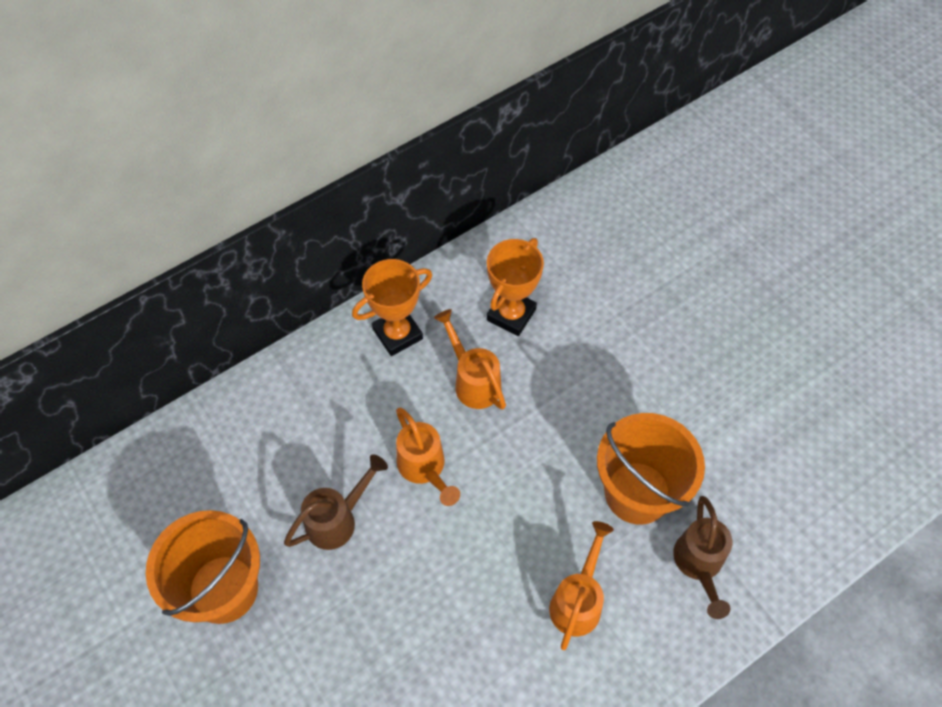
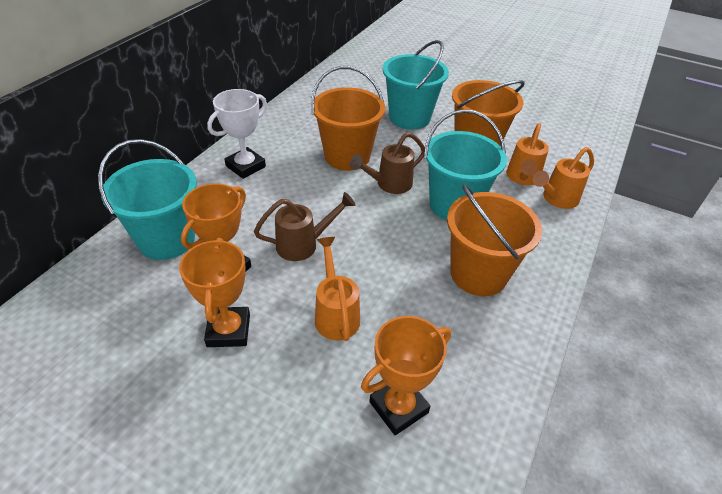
orange bucket: [146,510,260,624] [597,413,705,525] = 2 -> [311,66,385,171] [447,184,542,296] [452,80,525,146] = 3
orange trophy: [352,259,432,356] [487,238,544,336] = 2 -> [179,238,250,347] [181,183,251,271] [361,316,451,435] = 3
turquoise bucket: none = 0 -> [98,139,197,260] [382,40,449,130] [424,109,507,220] = 3
white trophy: none = 0 -> [207,89,267,179] = 1

